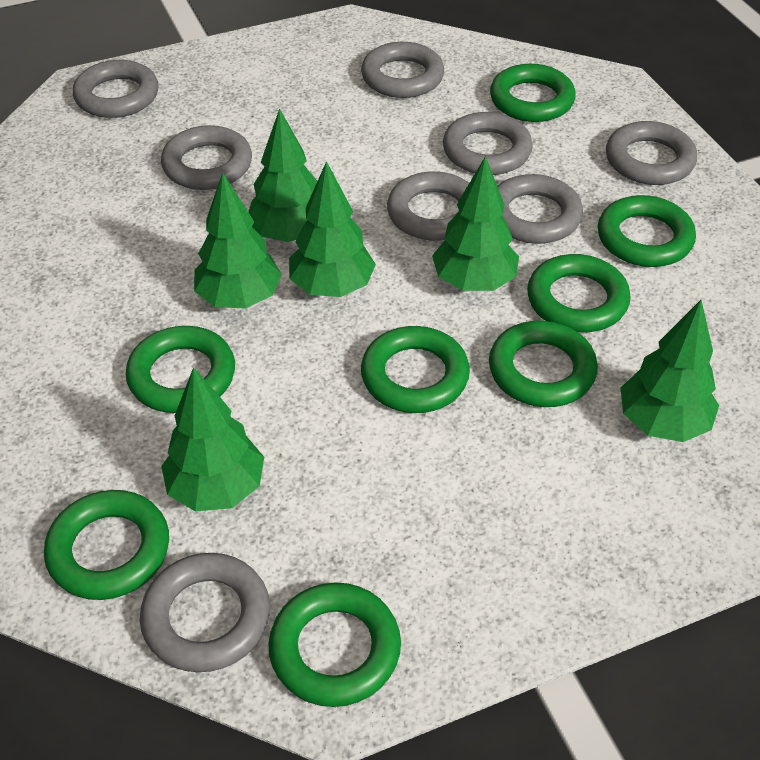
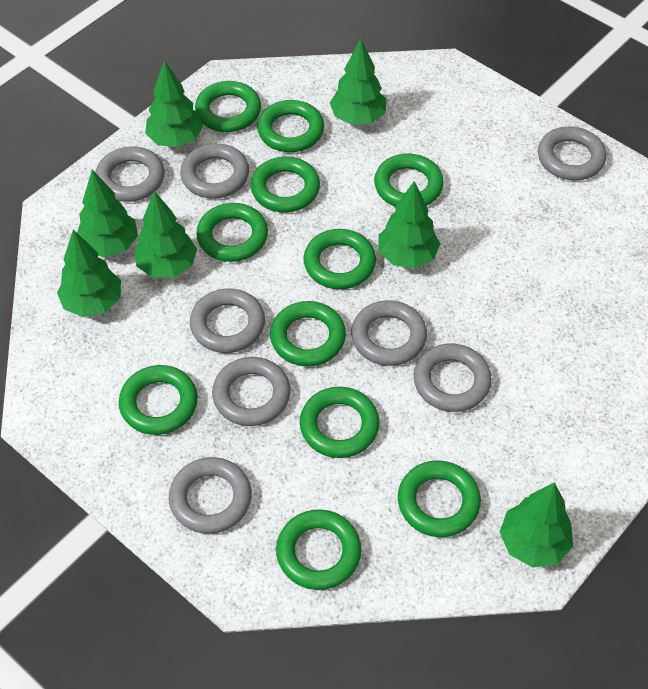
green ring: [44,490,169,600] [126,326,235,413] [268,582,401,707] [361,326,470,413] [489,321,598,407] [490,64,576,122] [527,254,631,332] [598,195,696,267] = 8 -> [119,365,198,435] [195,81,261,132] [196,203,268,262] [251,157,320,212] [257,100,324,152] [270,301,346,367] [276,509,362,590] [300,387,379,458] [303,229,376,289] [374,154,444,207] [398,460,481,537] = 11
green tree: [161,367,264,512] [194,173,282,309] [248,108,317,242] [289,161,376,297] [432,156,519,291] [621,300,719,442] = 6 -> [57,229,121,317] [77,170,138,257] [134,191,197,278] [145,60,203,147] [330,39,386,125] [379,181,440,269] [500,482,573,567] = 7

